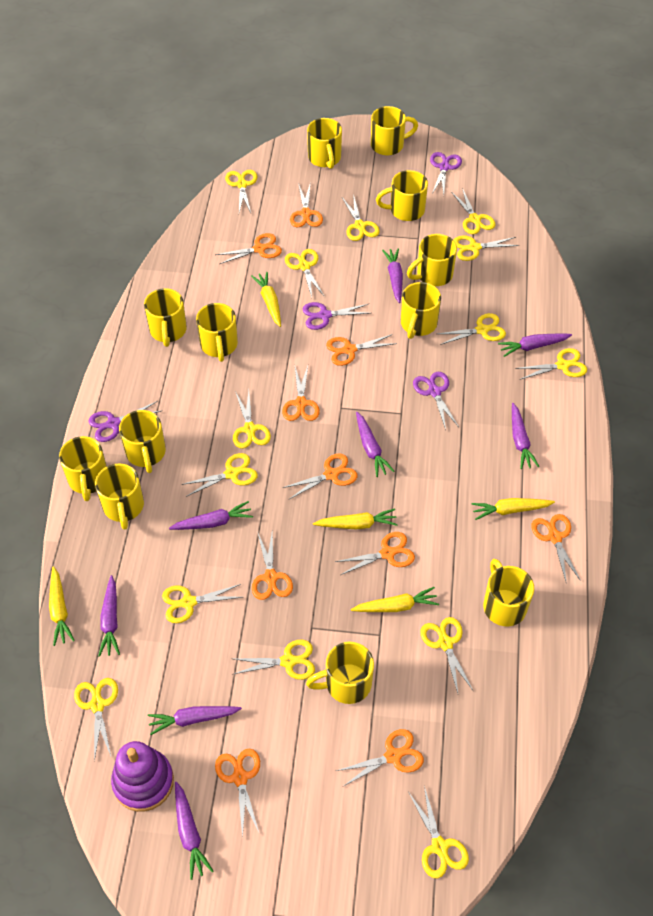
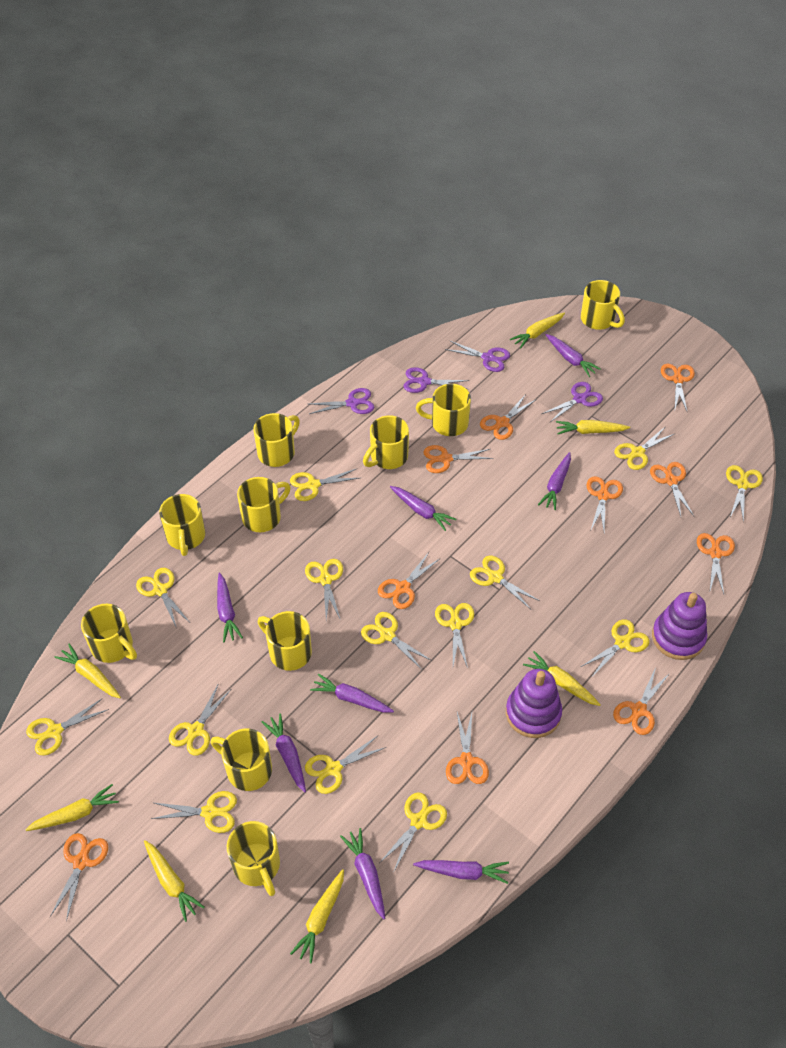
purple stacking toy: [111,741,174,812] = 1 -> [506,669,562,738] [652,592,707,660] = 2
yellow carrot: [49,566,75,646] [251,272,281,327] [313,509,398,529] [351,587,439,612] [471,498,555,520] = 5 -> [25,784,119,831] [54,644,121,698] [144,840,205,922] [290,869,344,963] [510,313,565,349] [523,651,601,706] [556,420,630,434] = 7
yellow mug: [59,436,107,501] [95,463,144,530] [119,410,166,473] [144,288,187,347] [196,303,238,362] [306,642,374,704] [307,118,342,169] [371,106,418,156] [376,170,428,221] [401,282,441,339] [407,234,457,286] [483,559,534,627] = 12 -> [81,604,137,663] [159,494,205,556] [210,728,272,791] [227,821,280,896] [237,477,291,532] [253,413,300,467] [257,611,312,671] [363,416,409,469] [416,384,471,436] [581,280,625,330] = 10

